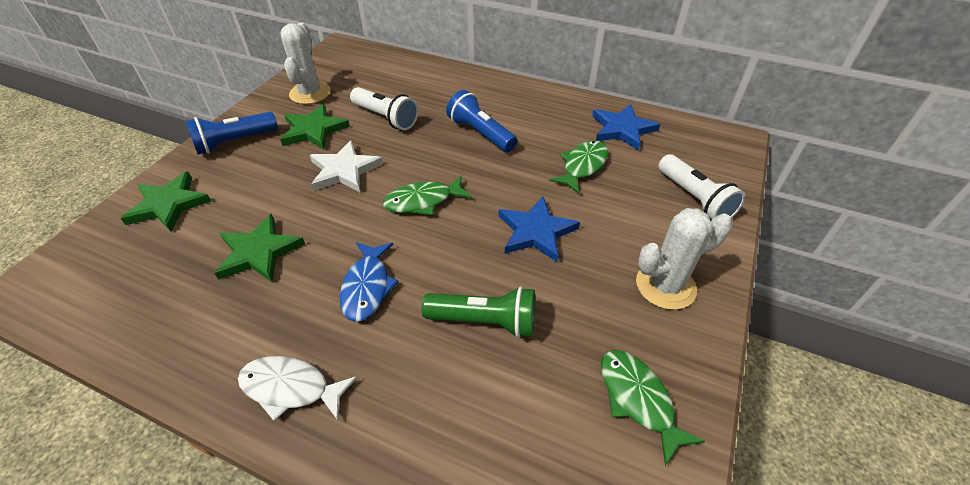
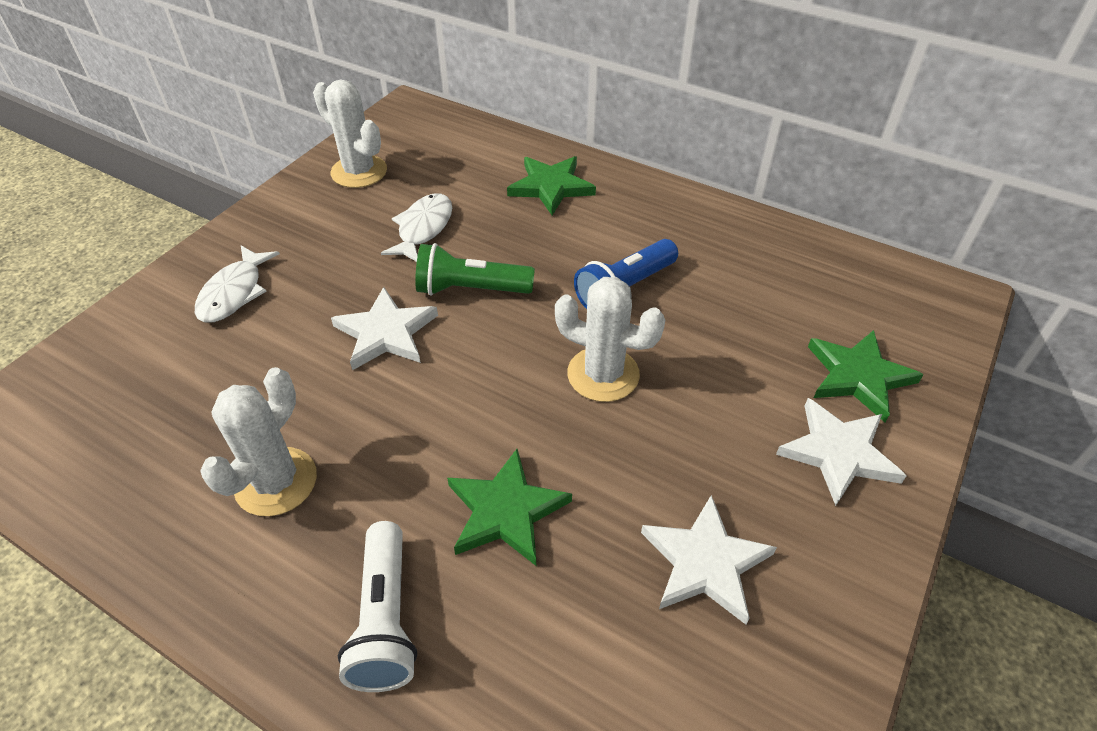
blue fish: [340,242,399,322] = 1 -> none = 0
blue flashlight: [185,112,278,155] [446,90,517,152] = 2 -> [574,239,678,309] = 1
blue star: [499,197,580,262] [592,104,660,151] = 2 -> none = 0
green fish: [383,176,472,215] [549,140,608,193] [601,350,705,466] = 3 -> none = 0
white cactus: [280,23,331,104] [636,208,732,310] = 2 -> [200,367,317,516] [313,79,387,188] [555,277,665,402] = 3
white fish: [238,356,358,421] = 1 -> [195,245,280,323] [381,193,452,262] = 2
white flashlight: [350,87,419,130] [658,154,746,220] = 2 -> [338,521,417,692] = 1
white star: [310,140,383,192] = 1 -> [331,287,438,370] [641,495,777,625] [776,398,907,506] = 3

